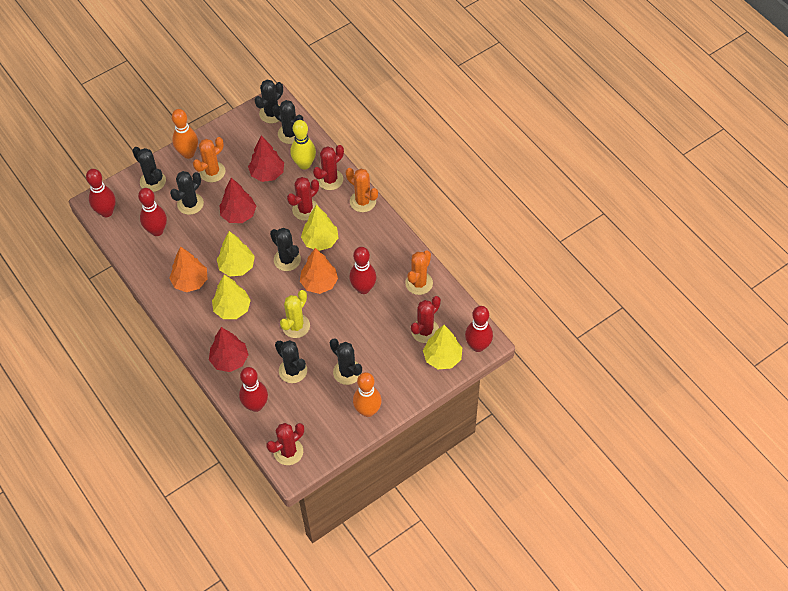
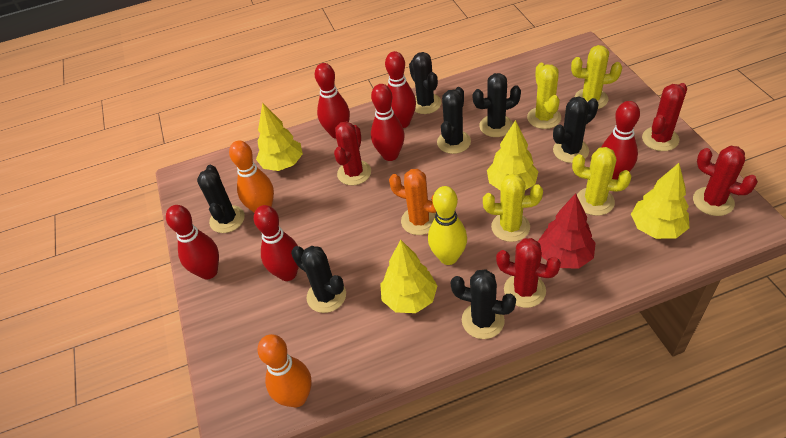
orange cactus: [193,137,225,182] [346,168,378,212] [405,251,433,295] = 3 -> [389,169,436,235] = 1
orange tree: [169,246,207,292] [300,248,338,294] = 2 -> none = 0
red bowling pin: [86,169,116,217] [138,188,167,236] [239,367,268,412] [349,247,376,294] [465,306,493,352] = 5 -> [166,205,219,279] [254,205,299,281] [315,63,350,139] [371,84,405,161] [385,51,416,128] [601,101,640,180] = 6
red tree: [209,327,249,372] [219,178,256,223] [248,136,284,182] = 3 -> [538,193,596,269] = 1
yellow cactus: [280,290,310,338] = 1 -> [483,174,543,242] [527,63,561,129] [571,45,622,109] [572,147,632,216] = 4

